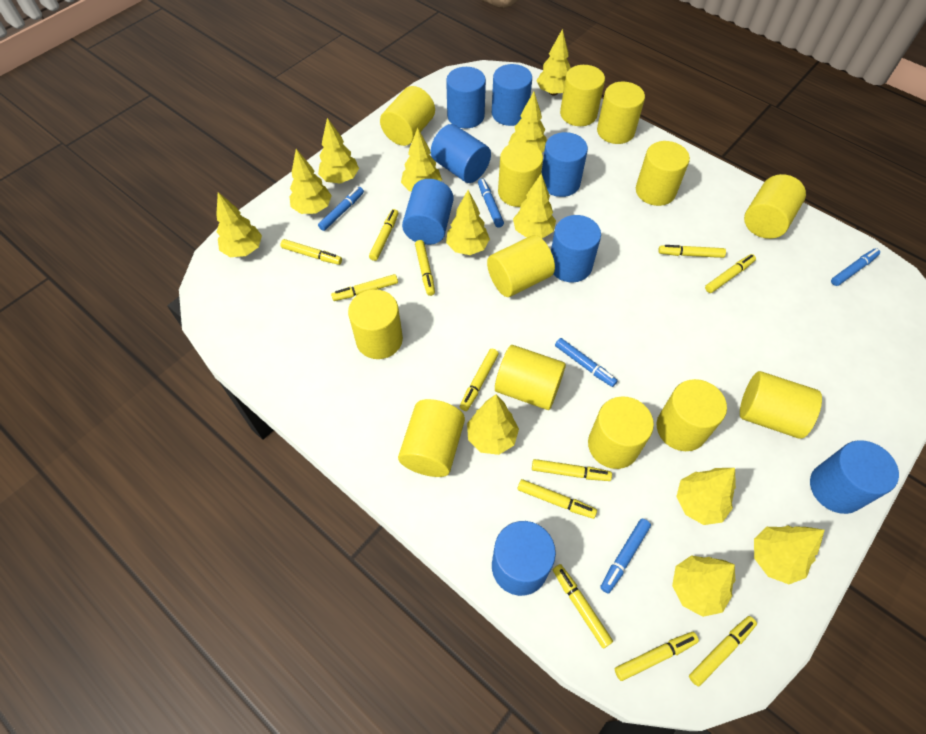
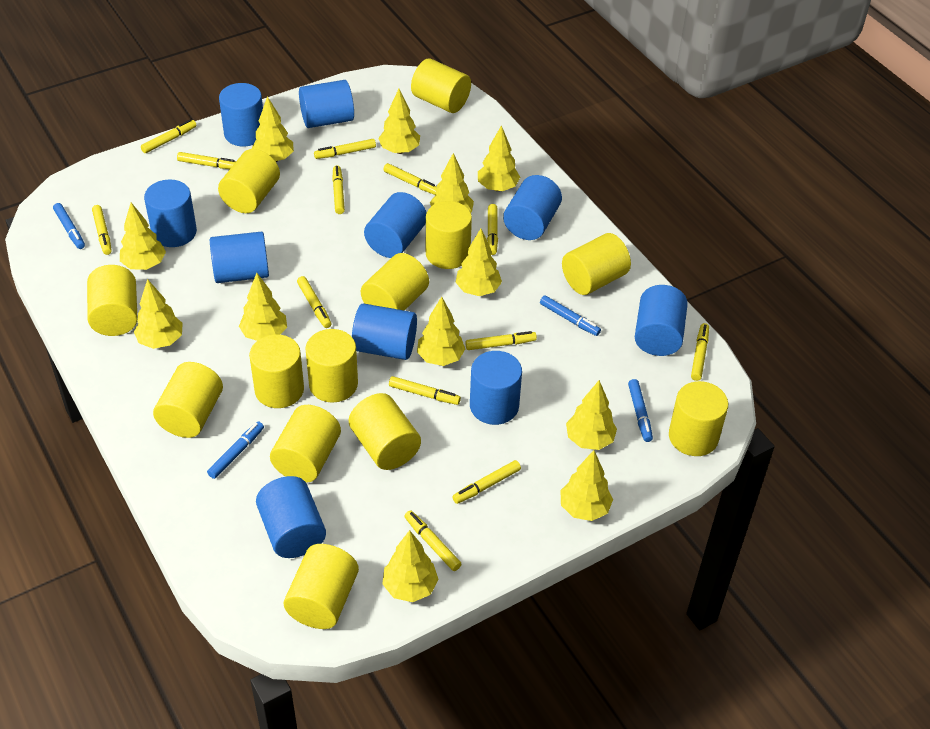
blue cylinder: [402,179,454,245] [431,124,491,183] [446,67,486,129] [492,64,532,126] [492,521,556,596] [541,132,588,197] [551,215,601,282] [810,440,899,514] = 8 -> [144,179,197,247] [210,232,269,283] [219,83,263,146] [256,476,326,558] [299,80,354,128] [352,303,417,360] [364,192,427,258] [470,351,522,425] [503,175,562,240] [635,285,688,356] = 10
blue marker: [318,187,364,231] [478,178,504,228] [555,338,618,387] [600,519,651,593] [831,248,880,286] = 5 -> [53,203,85,249] [207,422,264,479] [540,295,601,336] [628,379,653,442] = 4
yellow marker: [280,239,342,265] [331,274,398,301] [369,209,398,261] [415,240,435,296] [460,349,499,411] [517,479,597,519] [532,459,612,481] [553,564,613,649] [615,632,699,681] [658,245,726,258] [689,616,757,687] [705,254,756,293] = 12 -> [92,205,112,255] [141,120,197,153] [177,152,236,169] [297,276,332,328] [314,139,376,159] [332,166,345,214] [383,163,437,195] [389,376,461,405] [404,510,462,571] [452,460,521,504] [465,331,537,350] [487,204,498,255] [691,323,709,381] = 13

